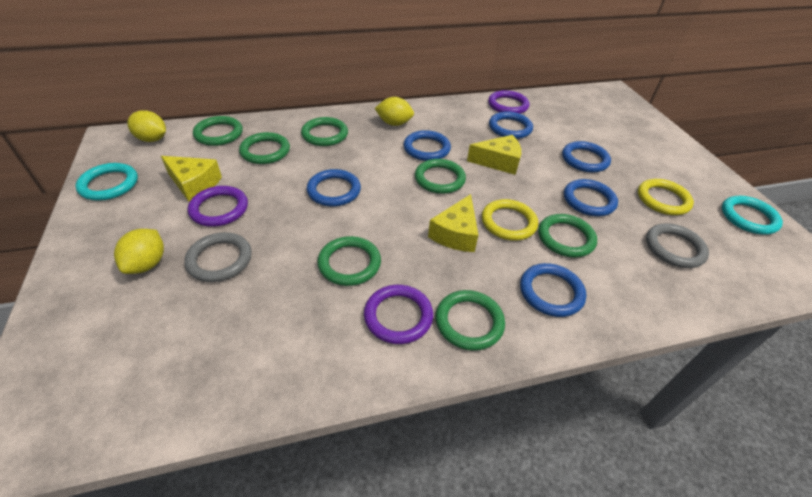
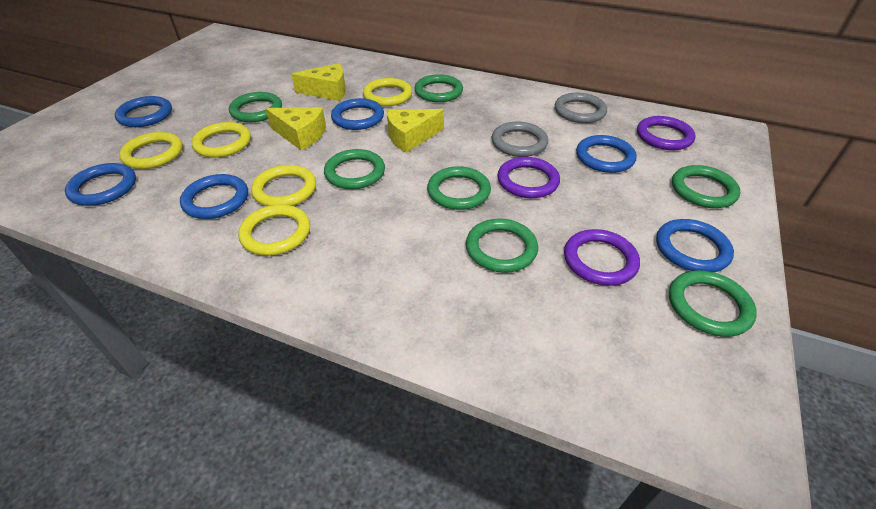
turquoise ring: [75,163,138,201] [722,196,783,235] = 2 -> none = 0
yellow lemon: [114,229,164,274] [127,110,166,142] [375,97,414,126] = 3 -> none = 0
yellow ring: [482,199,538,241] [638,179,694,215] = 2 -> [119,132,183,169] [192,122,251,158] [238,205,310,256] [251,165,316,206] [363,78,412,106] = 5

